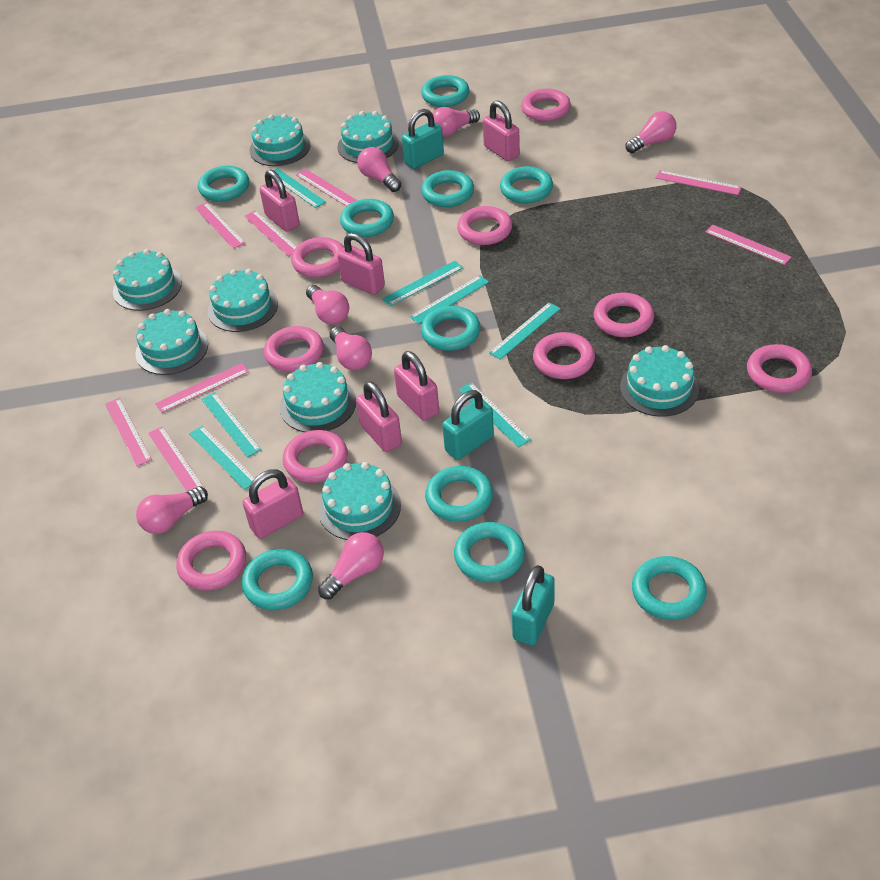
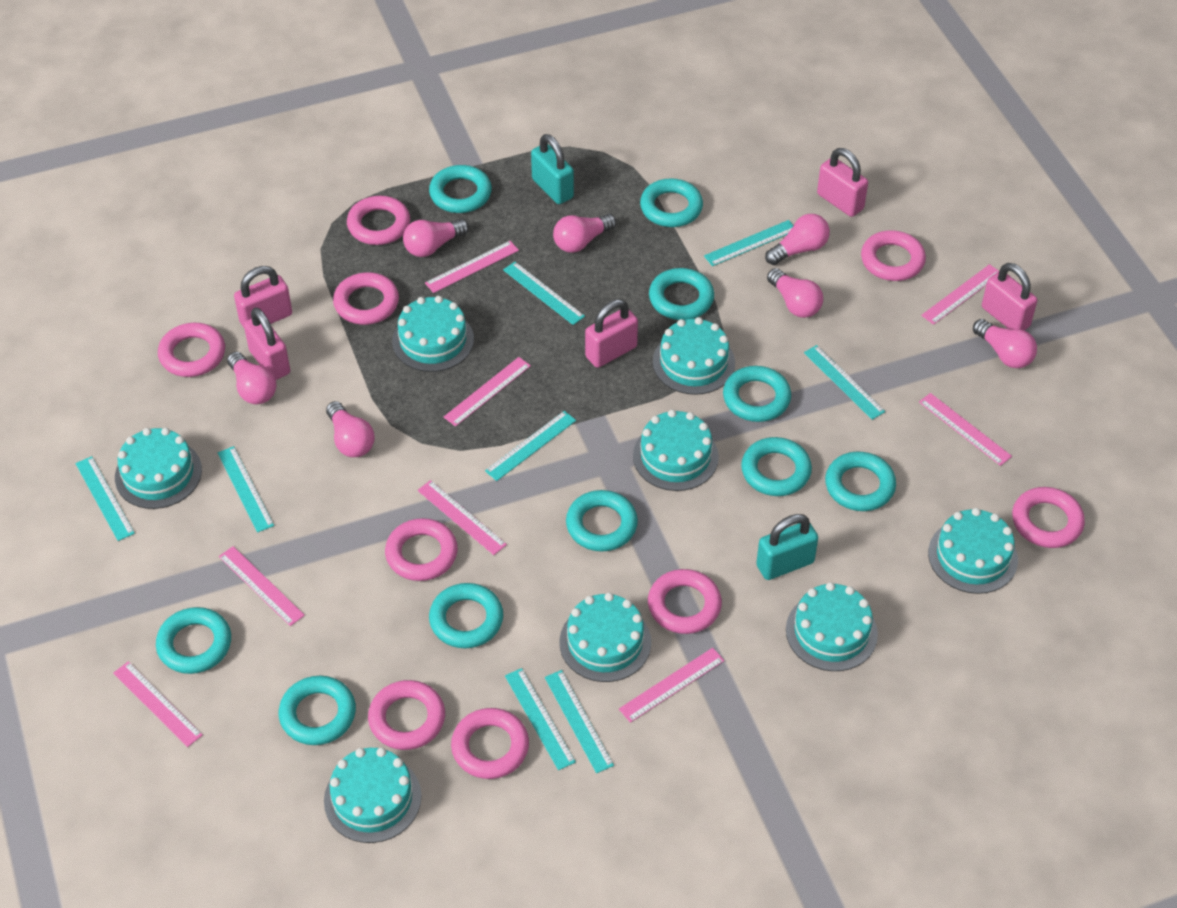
pink padlock: [243,469,303,539] [259,169,300,232] [337,233,385,295] [356,381,402,452] [394,351,439,421] [483,100,520,161] = 6 -> [234,266,292,328] [244,307,290,380] [585,299,638,368] [817,148,868,217] [982,263,1037,330] = 5
turquoise padlock: [402,109,444,169] [442,390,494,460] [512,565,555,646] = 3 -> [531,134,574,204] [756,514,818,580] = 2
turquoise ruler: [189,426,255,490] [201,392,261,458] [273,168,326,208] [382,261,463,306] [410,275,489,324] [459,383,531,448] [489,302,561,360] = 7 -> [75,456,135,541] [218,446,274,532] [485,411,576,481] [503,262,585,325] [505,668,576,770] [545,670,614,773] [704,220,794,266] [804,345,885,420] = 8

